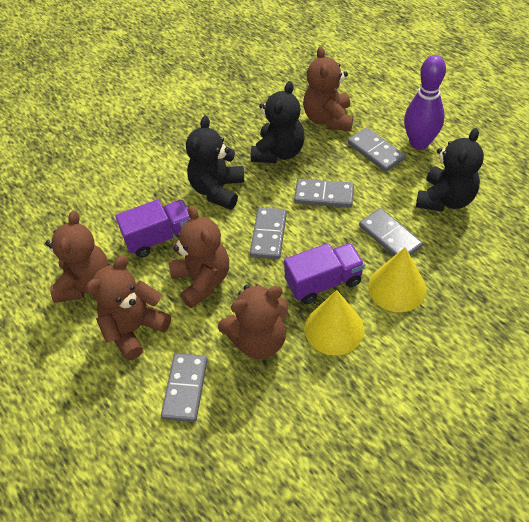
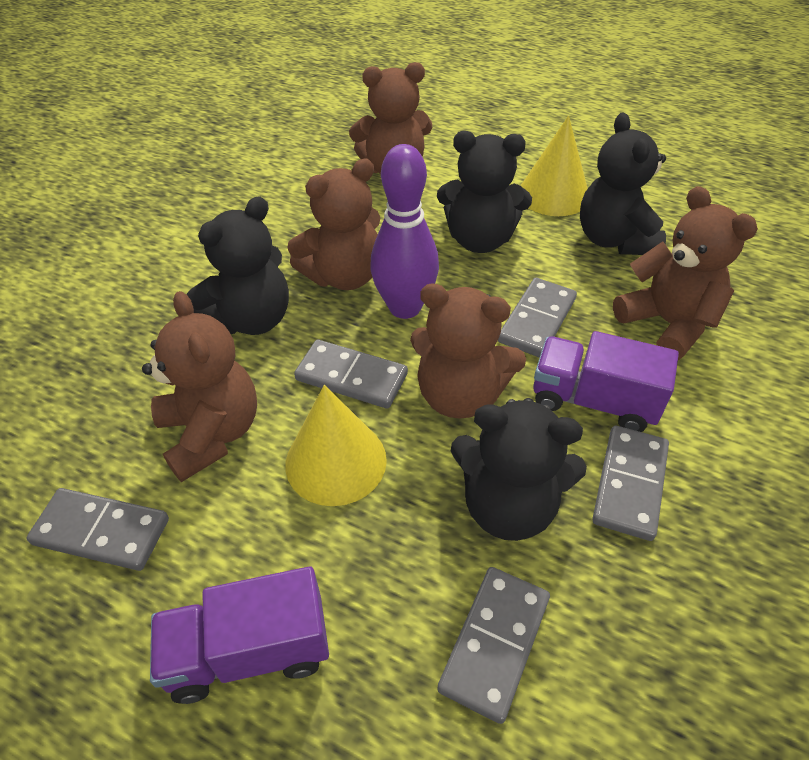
black teddy bear: [186,116,244,210] [251,81,305,163] [416,128,484,212] = 3 -> [187,196,289,335] [437,131,532,253] [451,398,587,541] [580,113,666,255] = 4

